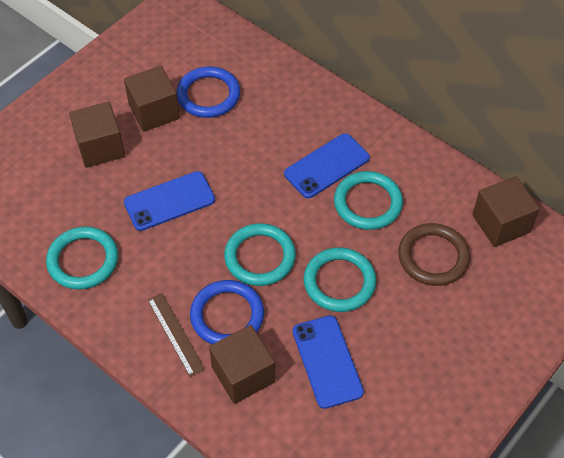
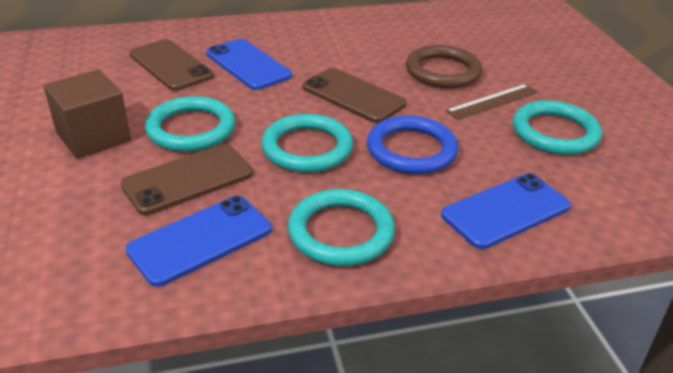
blue ring: [176,67,240,118] [190,280,264,344] = 2 -> [367,115,458,174] = 1
brown cube: [69,102,125,168] [124,66,180,132] [209,325,275,404] [472,176,540,247] = 4 -> [44,69,131,159] = 1
brown phone: none = 0 -> [120,144,253,215] [129,39,214,91] [303,68,406,123] = 3

